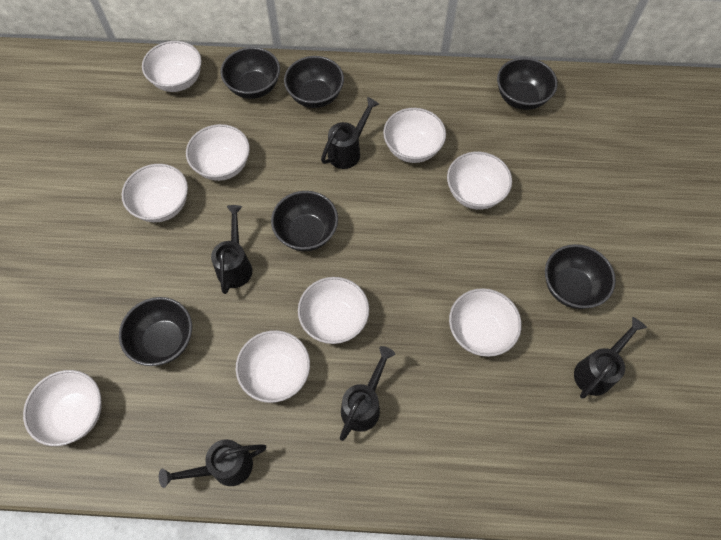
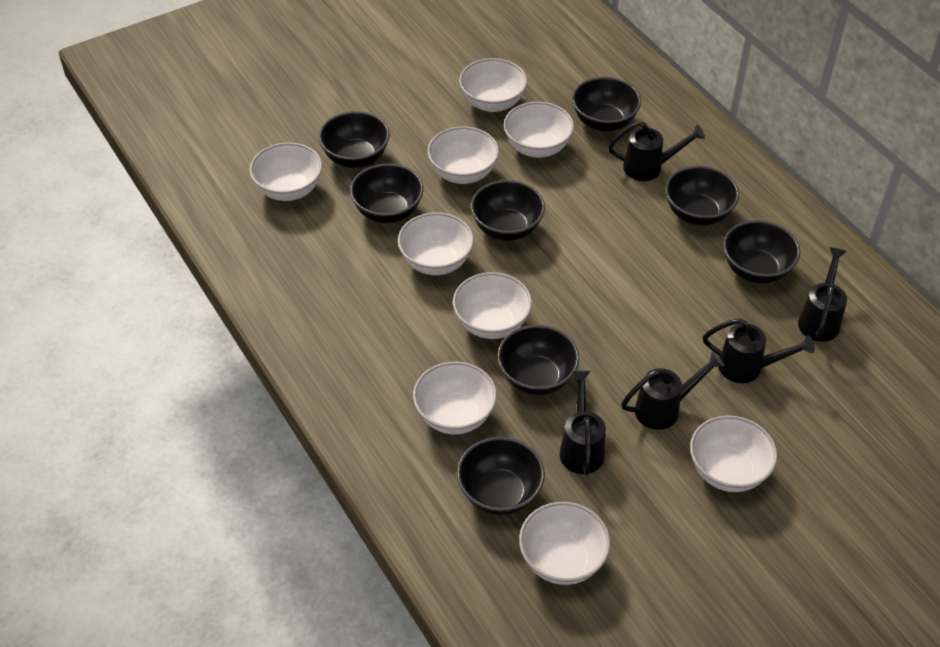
black bowl: [119,297,192,366] [220,47,280,99] [271,191,338,251] [284,56,344,108] [497,58,558,110] [545,244,616,309] = 6 -> [319,111,390,168] [350,163,424,223] [457,437,545,515] [471,180,545,241] [497,325,579,395] [572,77,641,131] [665,166,739,226] [723,220,800,284] = 8

